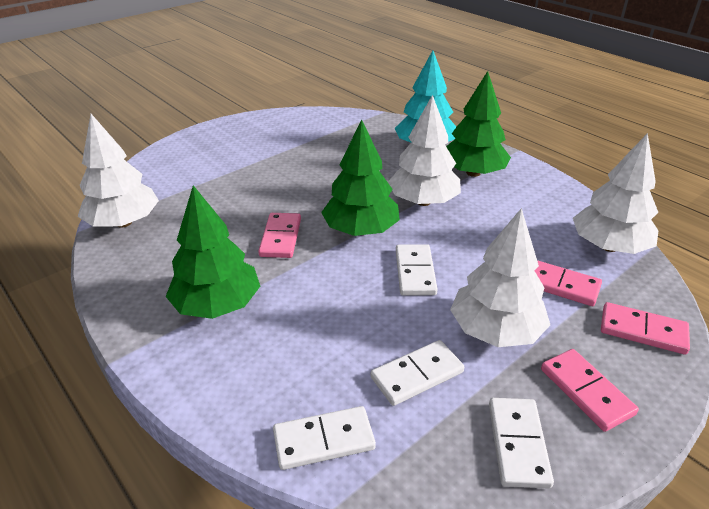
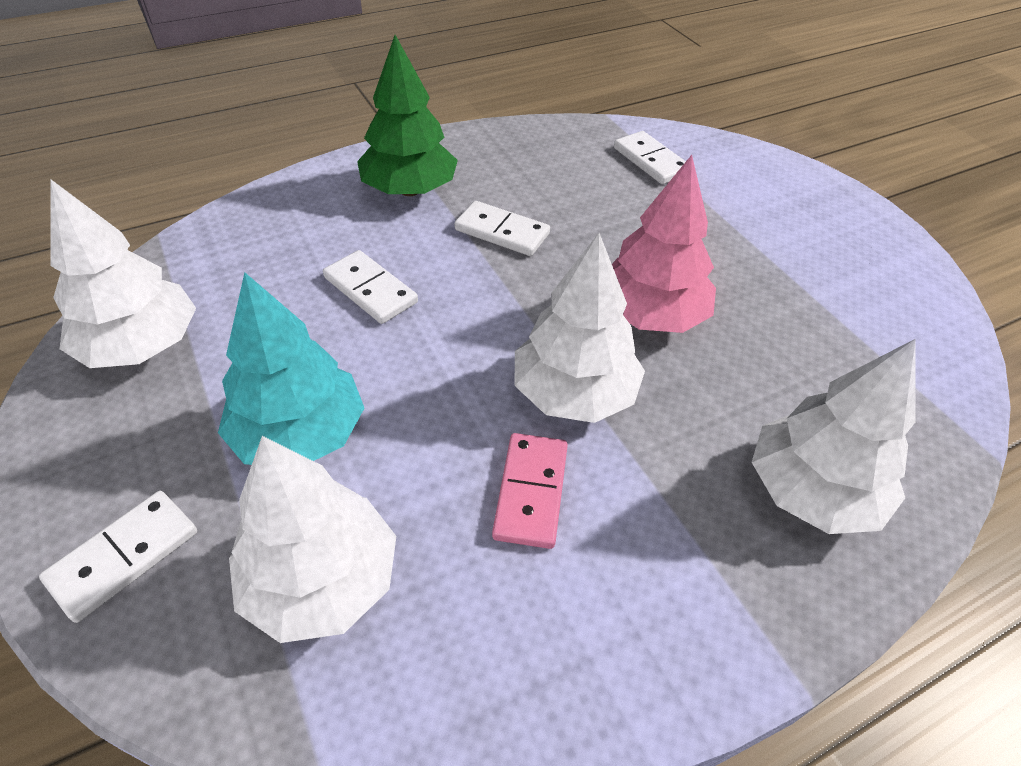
green tree: [165,185,260,319] [321,119,400,236] [446,71,511,177] = 3 -> [357,35,458,196] = 1
pink domino: [258,213,301,258] [534,260,602,306] [541,349,639,432] [601,302,690,355] = 4 -> [492,433,568,549] = 1
pink tree: none = 0 -> [612,155,716,333] = 1

